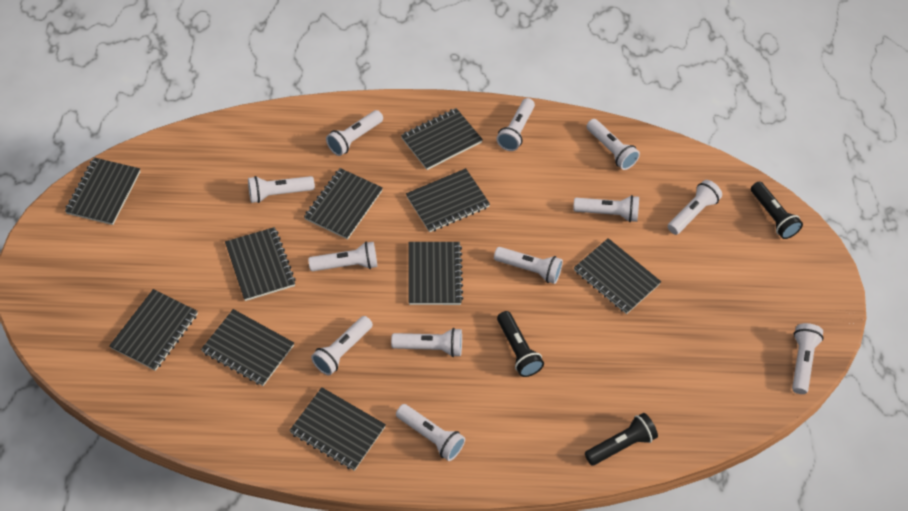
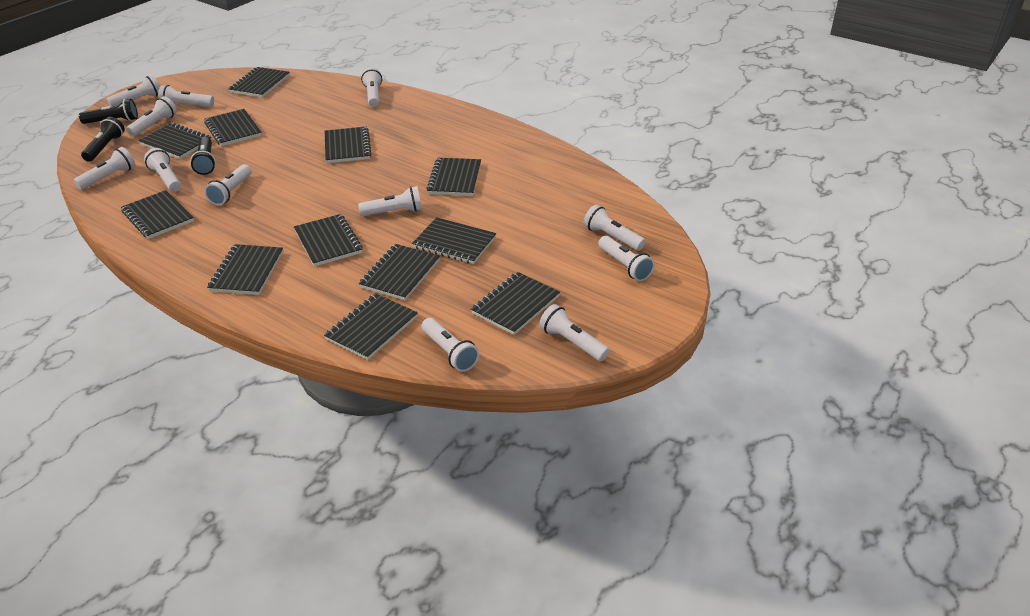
black notebook: [65,157,140,225] [109,289,198,371] [201,309,294,386] [225,227,296,301] [289,387,386,471] [304,168,383,240] [401,108,483,170] [406,168,490,232] [409,242,464,305] [574,238,661,314] = 10 -> [121,190,194,239] [138,123,212,159] [204,109,262,146] [207,244,283,295] [229,67,290,98] [294,214,363,266] [324,293,418,360] [325,127,371,163] [359,244,440,300] [412,217,496,264] [426,158,481,196] [471,272,560,335] = 12

